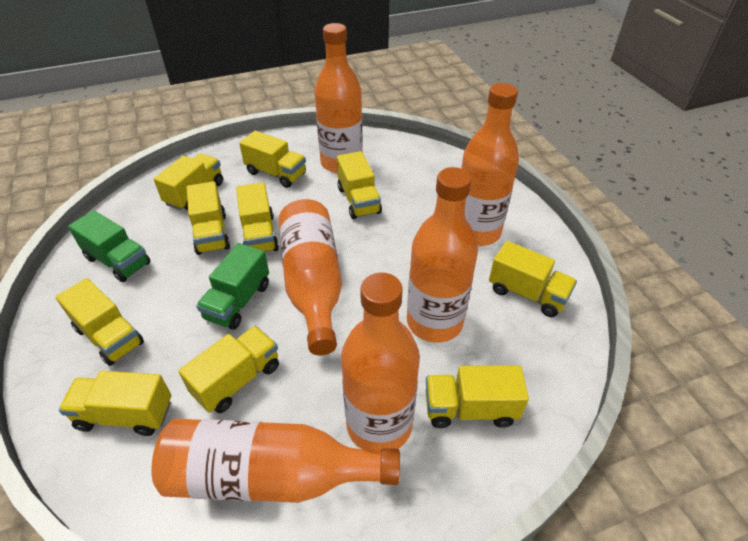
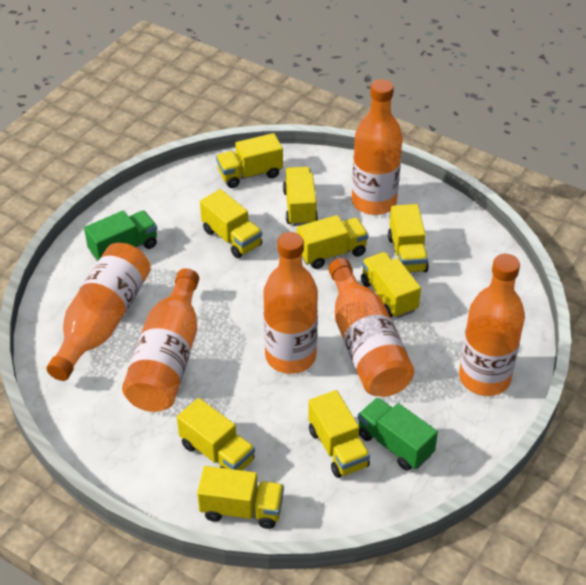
yellow truck: [56,278,144,366] [59,371,171,436] [154,153,223,210] [178,326,279,413] [187,181,230,255] [236,182,279,252] [239,131,306,188] [337,151,382,219] [426,365,529,428] [489,241,577,317] = 10 -> [177,398,255,470] [197,466,284,529] [200,189,262,258] [216,133,283,188] [283,167,318,226] [297,215,368,269] [308,390,370,478] [361,252,421,318] [388,204,429,273] = 9

